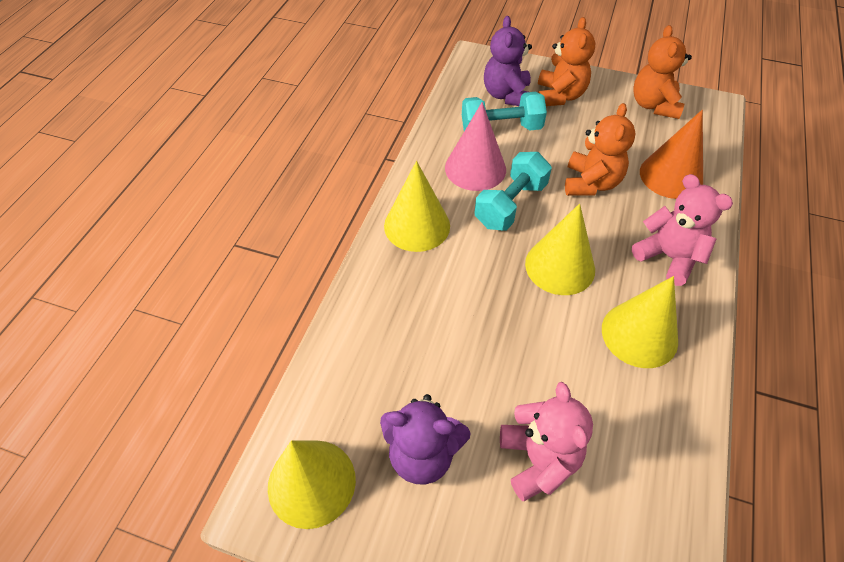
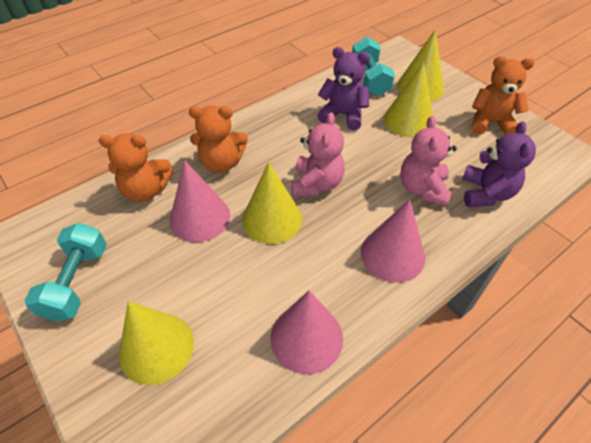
orange cone: [640,110,703,199] = 1 -> none = 0
pink cone: [445,102,506,191] = 1 -> [170,160,230,242] [271,290,343,374] [361,199,425,283] = 3

